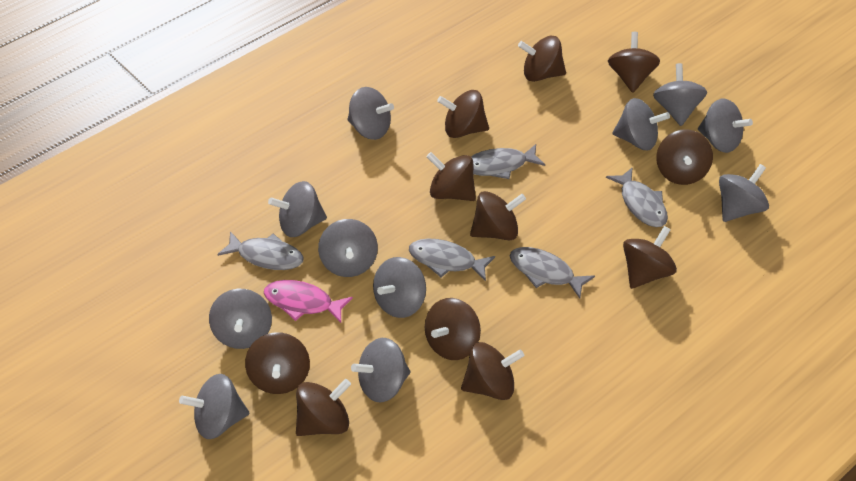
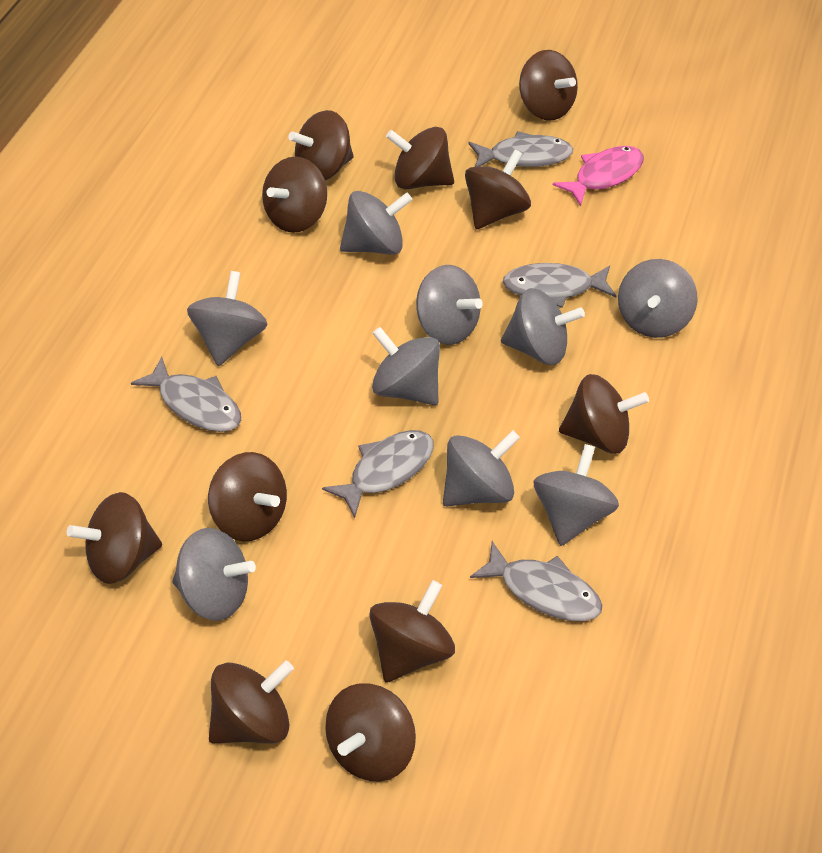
grey spinning top: [179,374,249,439] [209,289,272,349] [268,181,327,237] [318,219,378,277] [347,87,394,140] [351,338,411,403] [373,257,426,318] [612,98,670,150] [653,63,707,126] [698,98,753,153] [719,164,769,222] = 11 -> [172,528,256,621] [187,271,268,366] [340,191,412,255] [372,327,440,405] [416,265,483,345] [443,430,520,506] [501,288,585,365] [533,444,619,546] [618,259,698,338] = 9

